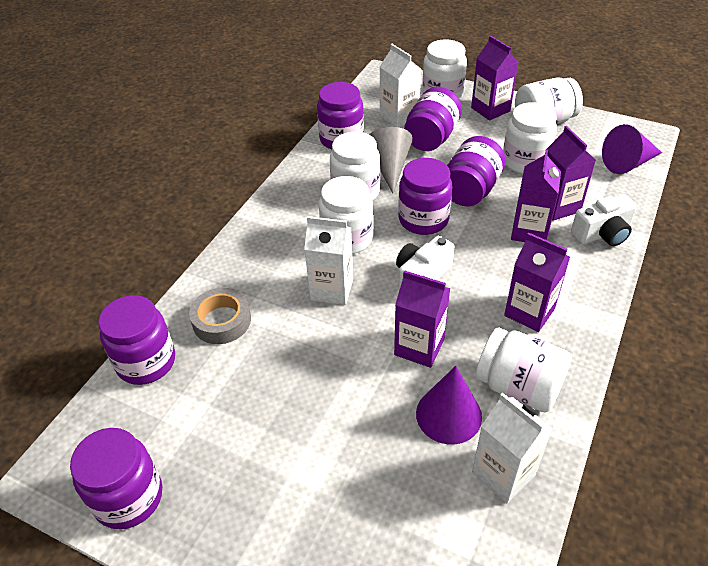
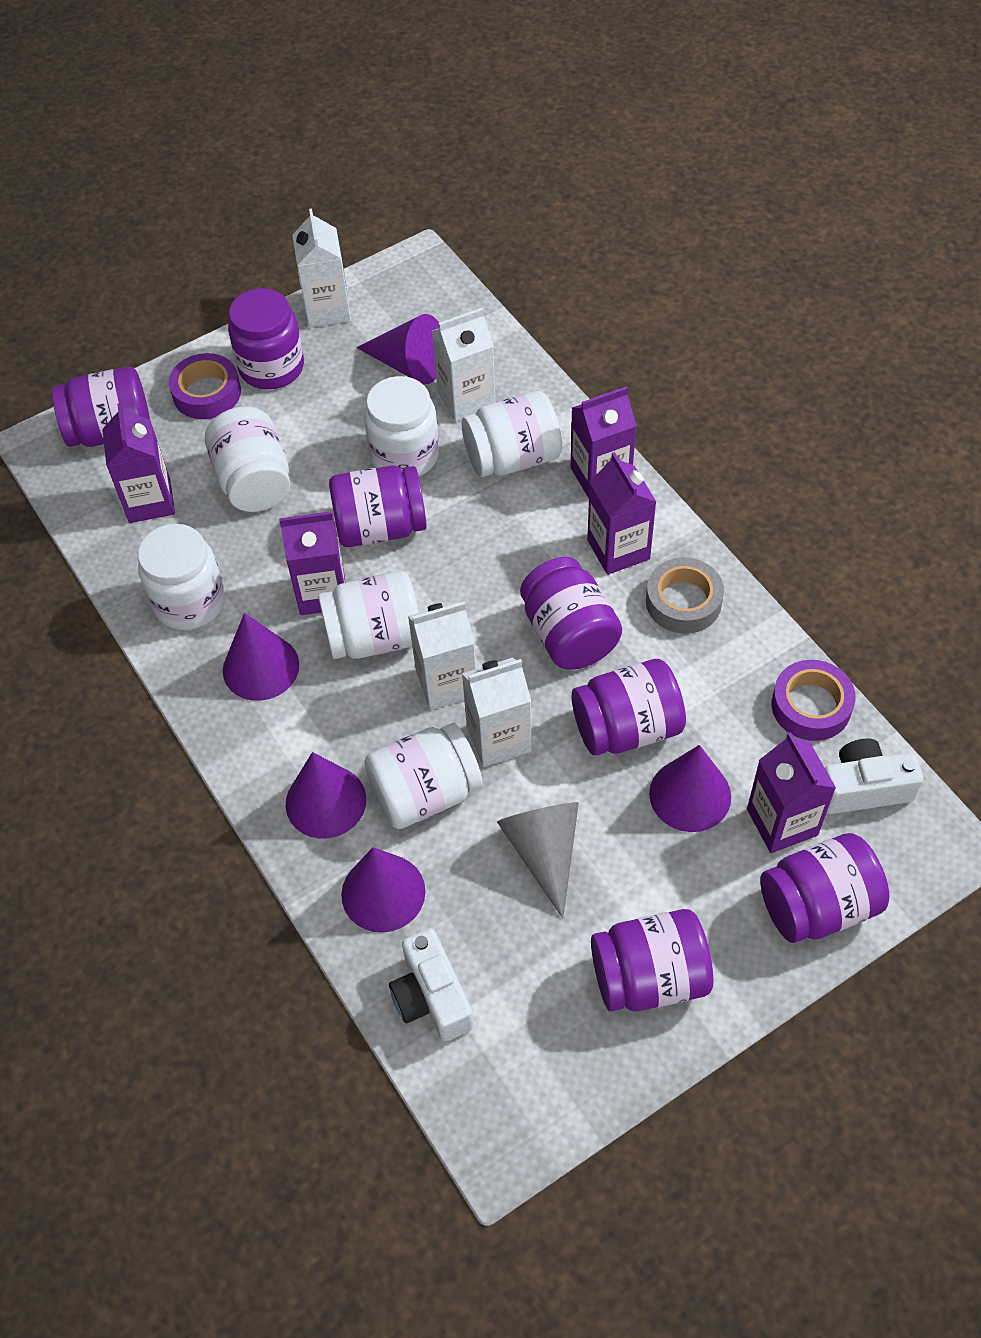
purple cone: [416,366,482,444] [602,124,662,174] = 2 -> [223,613,299,701] [286,752,366,839] [341,847,425,933] [356,314,439,384] [649,745,731,832] = 5
purple jar: [70,428,162,529] [98,295,175,385] [317,82,364,149] [398,158,452,235] [404,87,462,151] [447,136,506,206] = 6 -> [52,367,150,447] [228,288,304,390] [329,465,427,547] [520,557,622,670] [572,659,686,755] [591,909,713,1011] [760,833,889,943] = 7
purple tape: none = 0 -> [169,353,241,419] [771,660,856,741] = 2
white carton: [304,216,353,305] [380,44,421,128] [472,393,553,503] = 3 -> [292,208,351,328] [408,602,476,710] [432,308,496,422] [462,657,532,767] = 4

